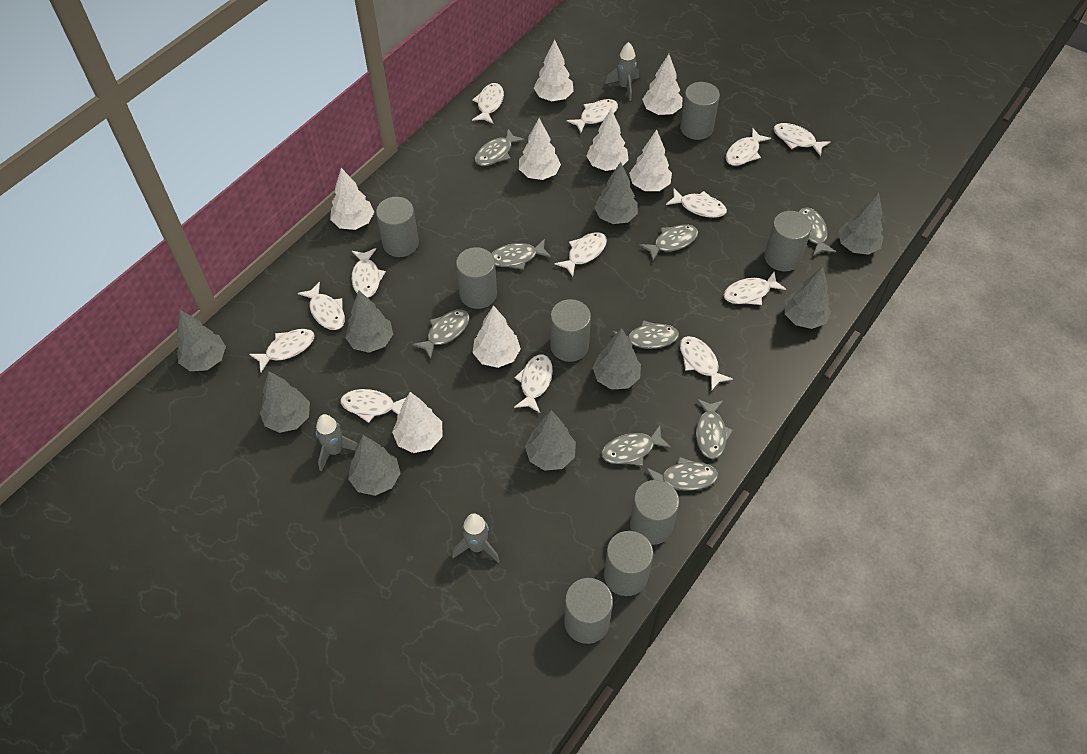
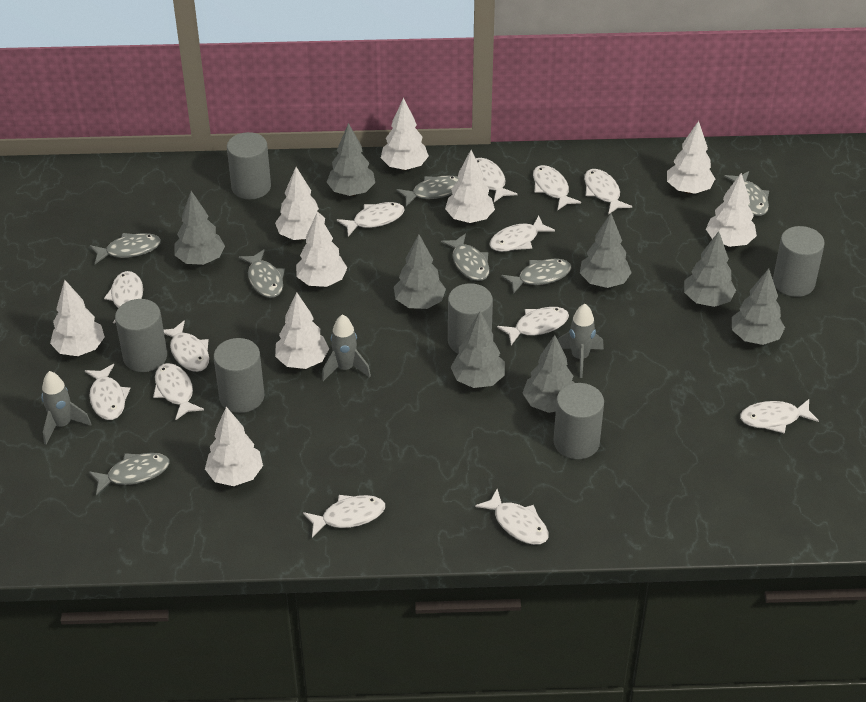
grey cylinder: [376,197,419,257] [456,247,497,309] [550,299,591,362] [564,578,613,644] [604,531,653,596] [630,480,679,545] [680,82,720,140] [764,211,812,271] = 8 -> [115,299,167,372] [214,338,264,413] [227,132,271,199] [448,283,493,354] [553,383,604,459] [773,226,825,297] = 6
grey fish: [412,310,469,359] [475,129,525,166] [491,239,552,270] [601,426,671,466] [613,320,679,349] [640,225,698,261] [646,457,718,490] [696,399,733,459] [799,207,836,256] = 9 -> [89,453,169,495] [90,233,161,264] [239,249,285,298] [396,175,459,206] [441,234,490,281] [501,259,572,294] [724,171,769,216] = 7
grey tree: [177,310,226,371] [260,371,310,433] [345,291,393,353] [348,435,400,496] [525,410,576,471] [593,328,641,390] [594,162,638,224] [784,267,831,329] [838,192,883,255] = 9 -> [174,191,225,265] [327,123,375,196] [394,234,446,309] [451,311,505,388] [523,335,575,413] [580,213,632,288] [684,231,736,307] [732,268,785,345] = 8
white tree: [330,168,374,230] [392,392,442,453] [473,305,521,368] [519,118,561,180] [534,39,574,101] [586,109,628,171] [629,130,672,191] [642,54,683,115] = 8 -> [50,280,105,356] [205,407,263,486] [275,167,325,240] [275,292,329,369] [296,212,347,287] [381,98,429,170] [445,150,495,223] [667,121,715,194] [706,173,757,247] = 9

